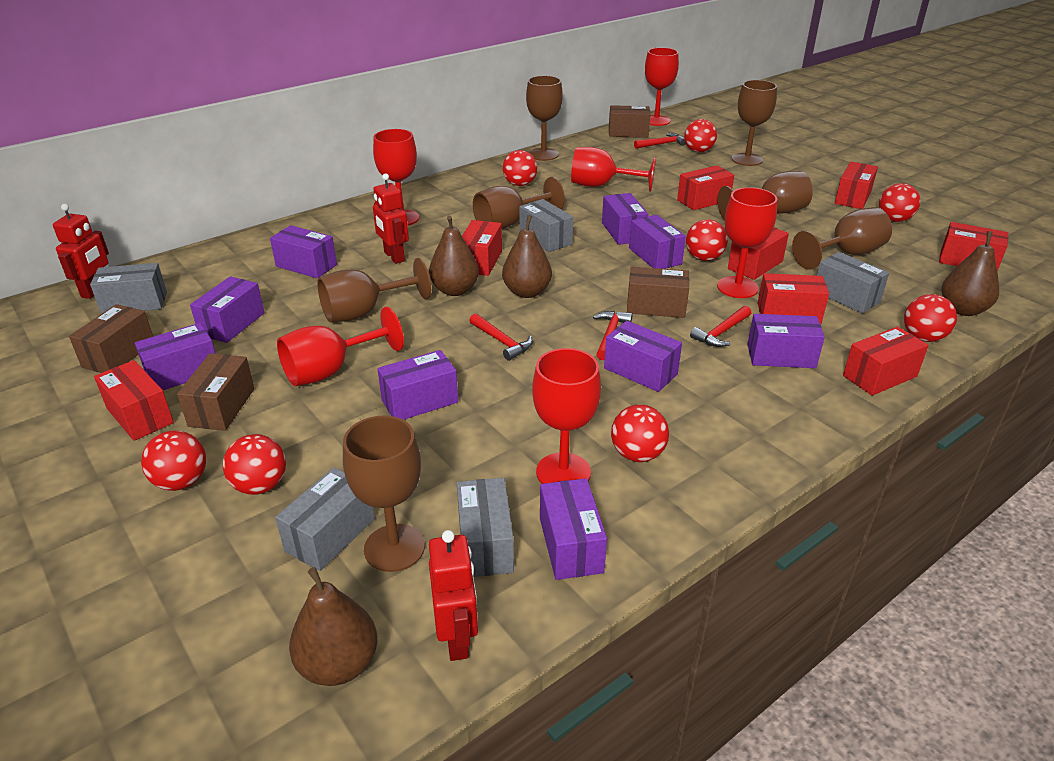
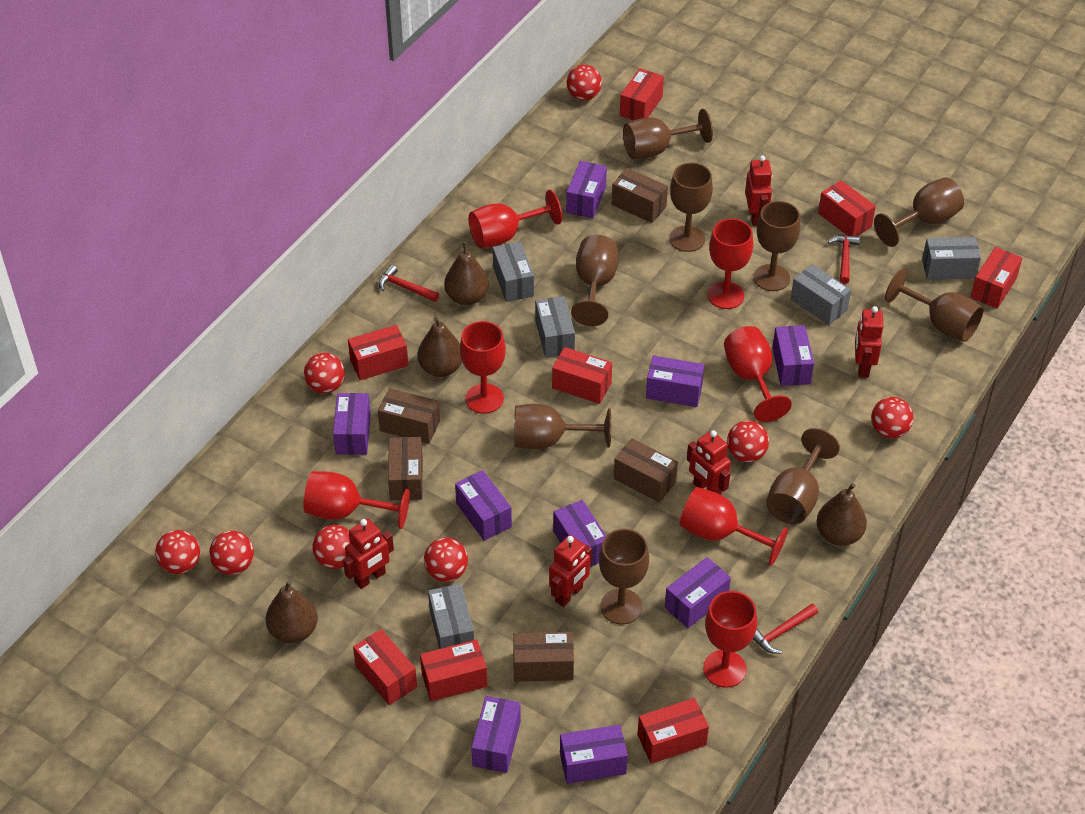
brown box: [69,304,153,373] [177,353,255,431] [609,105,650,138] [627,267,689,318] = 4 -> [378,388,440,444] [388,437,423,500] [513,632,574,682] [612,168,668,223] [614,438,678,503] = 5
brown goblet: [317,258,431,322] [343,416,425,572] [473,177,565,229] [526,76,563,161] [718,171,813,220] [732,80,777,166] [792,207,892,270] = 7 -> [514,404,611,449] [571,235,618,326] [599,529,649,624] [623,109,713,159] [669,163,713,252] [754,201,800,291] [766,428,840,524] [874,177,964,247] [885,269,984,342] = 9
red goblet: [277,307,404,386] [373,129,419,226] [532,348,601,484] [571,147,656,192] [645,48,679,126] [717,187,777,298] = 6 -> [303,471,410,529] [460,321,506,414] [469,190,562,248] [680,487,788,566] [703,591,757,688] [708,219,753,309] [724,326,792,422] = 7
red hammer: [469,313,533,361] [593,311,633,360] [634,133,686,149] [690,306,751,347] = 4 -> [379,265,439,302] [753,604,818,654] [828,235,860,284] = 3
red robot: [53,204,109,299] [373,173,409,264] [429,530,478,661] = 3 -> [343,519,394,589] [549,535,592,607] [687,430,731,495] [745,155,772,226] [855,306,883,378] = 5

